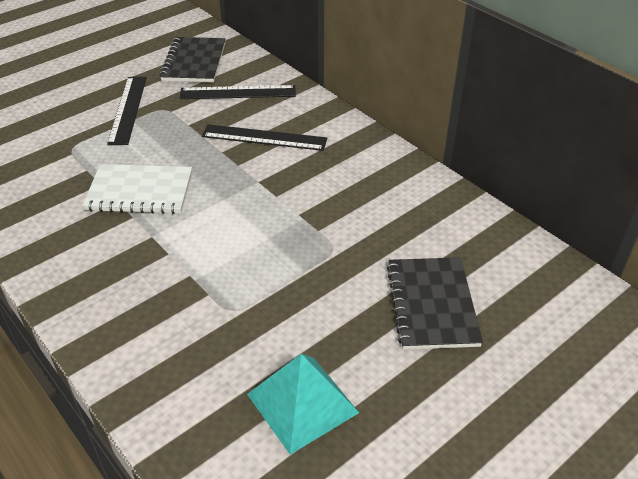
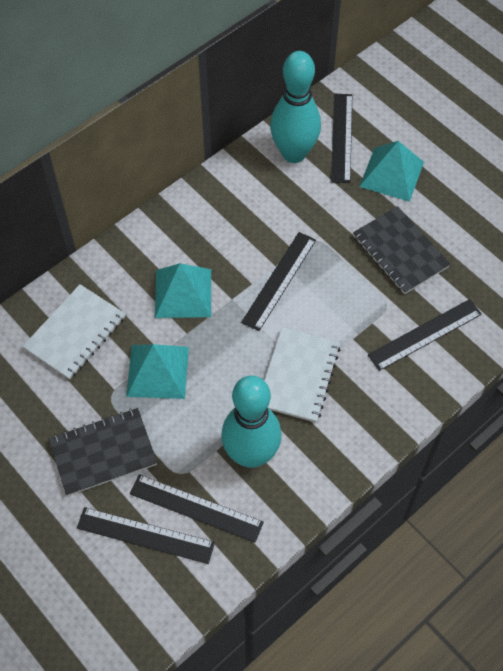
black ruler: [107,77,147,145] [179,85,296,99] [202,124,327,151] = 3 -> [77,507,215,564] [130,474,264,543] [241,232,316,331] [331,94,352,183] [368,299,482,371] = 5
turquoise bowling pin: none = 0 -> [221,376,282,468] [270,51,321,163] = 2
turquoise pyramid: [247,354,359,455] = 1 -> [126,344,189,399] [155,263,211,318] [359,141,424,202] = 3
white notebook: [82,164,192,214] = 1 -> [22,284,125,380] [264,327,340,423] = 2

